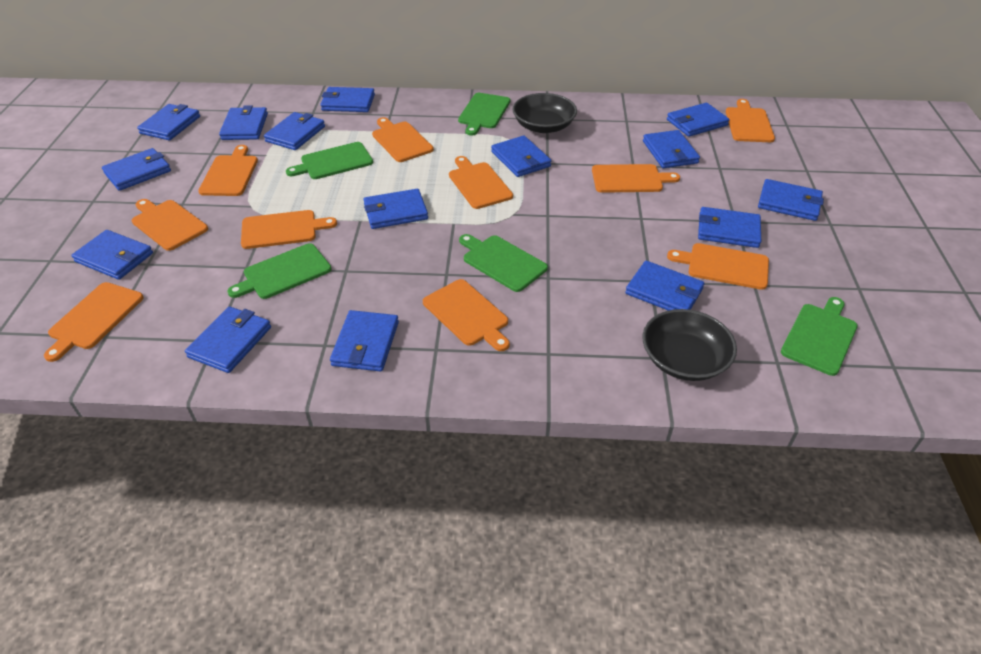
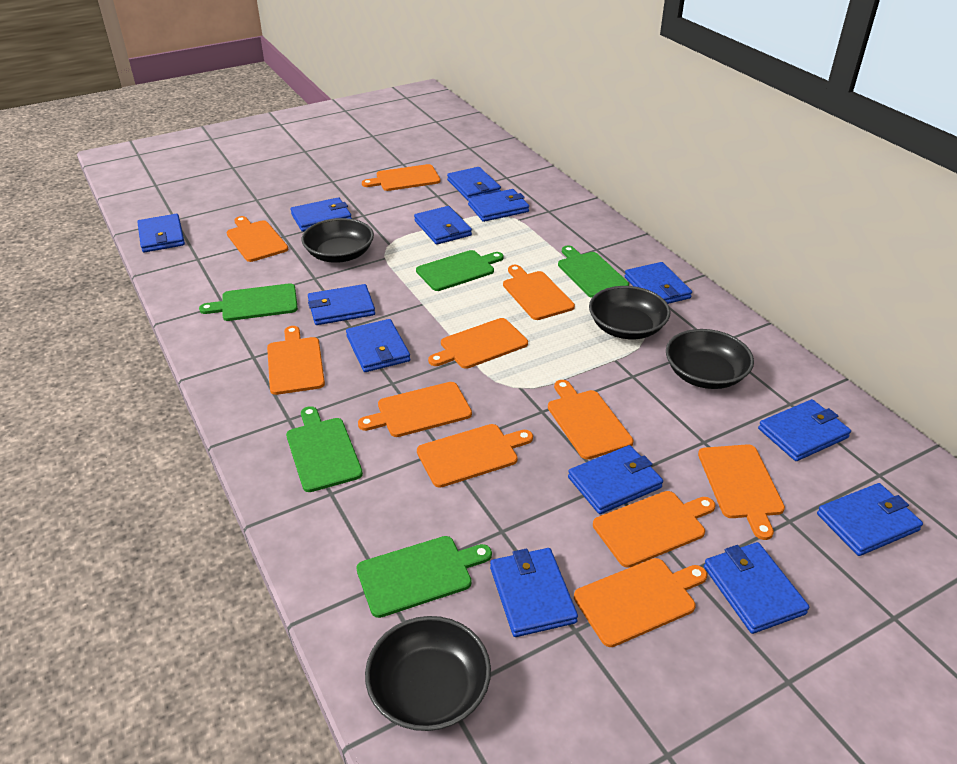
black bowl: [512,93,577,133] [643,309,737,381] = 2 -> [302,218,374,263] [365,616,491,731] [589,286,670,339] [666,329,754,389] = 4
blue wallet: [72,230,153,280] [102,148,171,191] [137,104,200,140] [185,306,271,373] [219,105,268,140] [264,112,325,150] [320,87,375,112] [330,310,399,372] [363,189,428,229] [491,135,551,177] [625,261,704,311] [643,130,700,168] [667,103,729,137] [698,207,761,248] [758,179,824,221] = 15 -> [137,214,185,253] [291,197,352,232] [308,284,375,325] [346,319,410,372] [414,206,472,245] [447,167,501,200] [468,189,529,222] [490,548,578,637] [568,445,663,514] [625,262,692,304] [704,542,809,634] [758,399,851,461] [817,483,923,556] = 13
orange cutting board: [44,282,144,362] [132,199,208,251] [198,145,258,196] [241,210,337,249] [372,117,434,162] [423,279,510,351] [449,156,513,209] [592,164,680,193] [667,243,769,290] [726,99,775,142] = 10 -> [227,216,288,262] [267,326,325,395] [358,382,472,437] [362,164,441,191] [417,424,533,488] [428,318,528,369] [503,265,575,320] [548,380,633,459] [574,558,707,647] [593,491,715,568] [698,444,785,540] = 11

